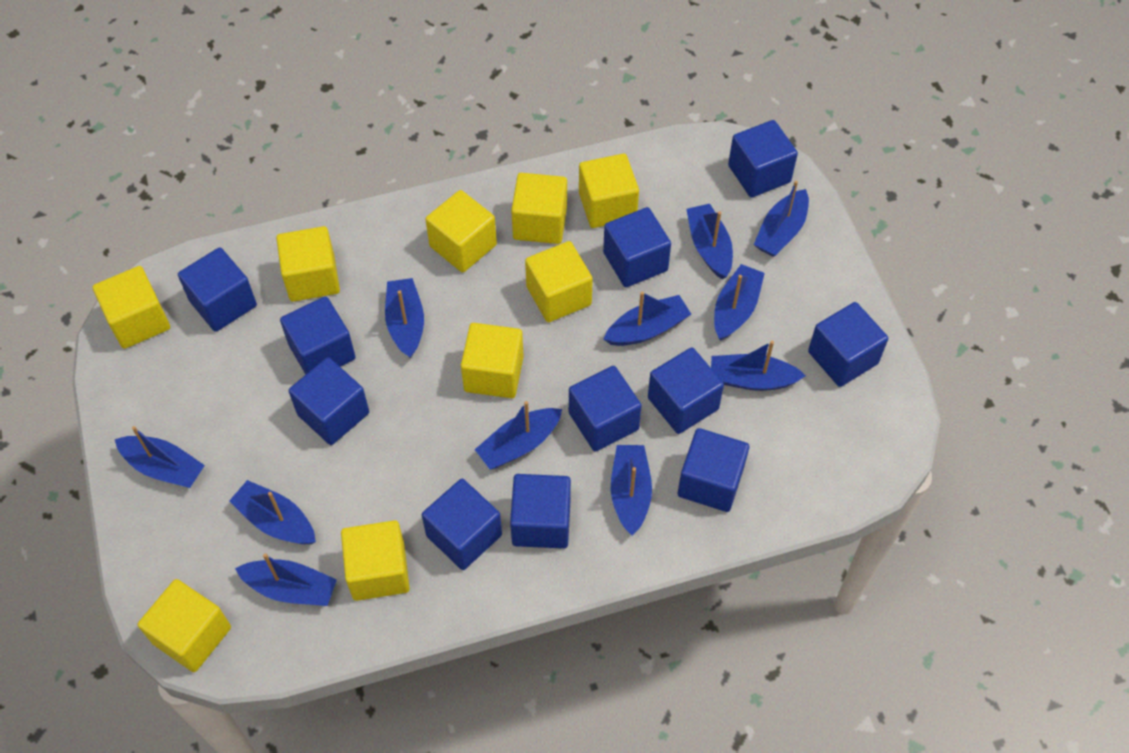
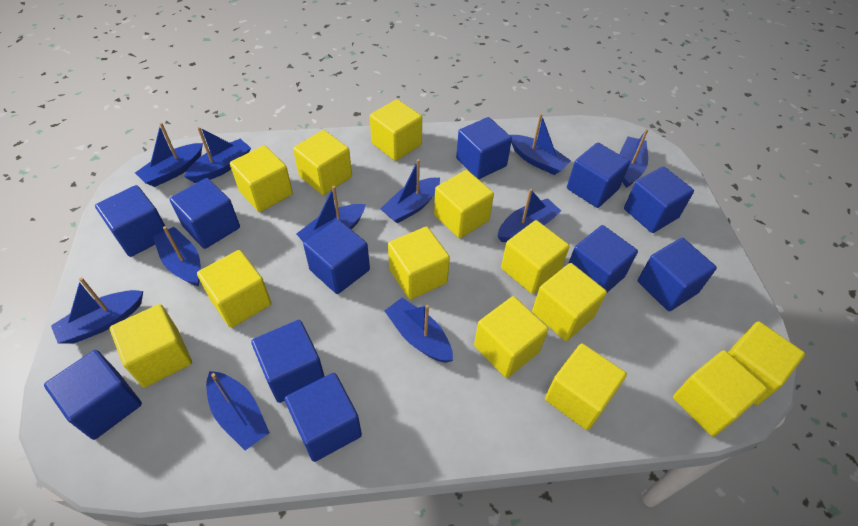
yellow cube: [92,266,170,349] [138,579,231,672] [276,226,340,302] [341,520,410,601] [425,190,497,273] [461,323,524,398] [511,173,567,244] [525,241,593,322] [579,154,639,228] = 9 -> [110,304,192,387] [197,250,271,328] [230,145,293,212] [293,130,352,195] [370,99,422,161] [388,226,450,300] [434,170,494,238] [474,296,548,378] [501,220,569,294] [532,263,607,341] [545,343,627,430] [673,350,768,436] [728,321,805,405] = 13

